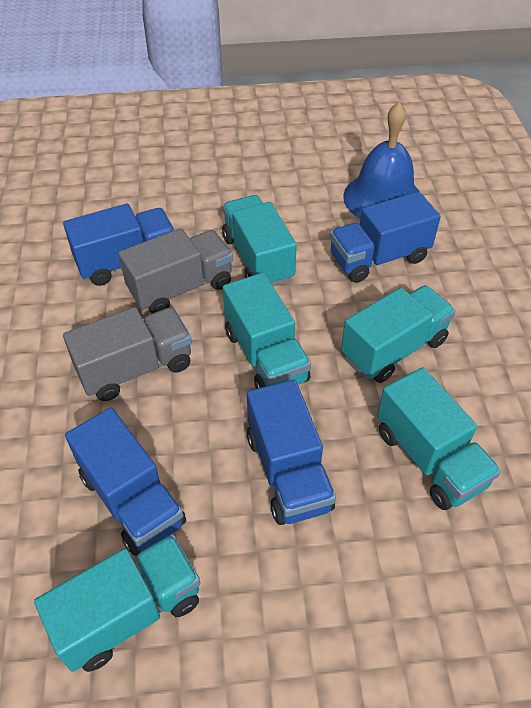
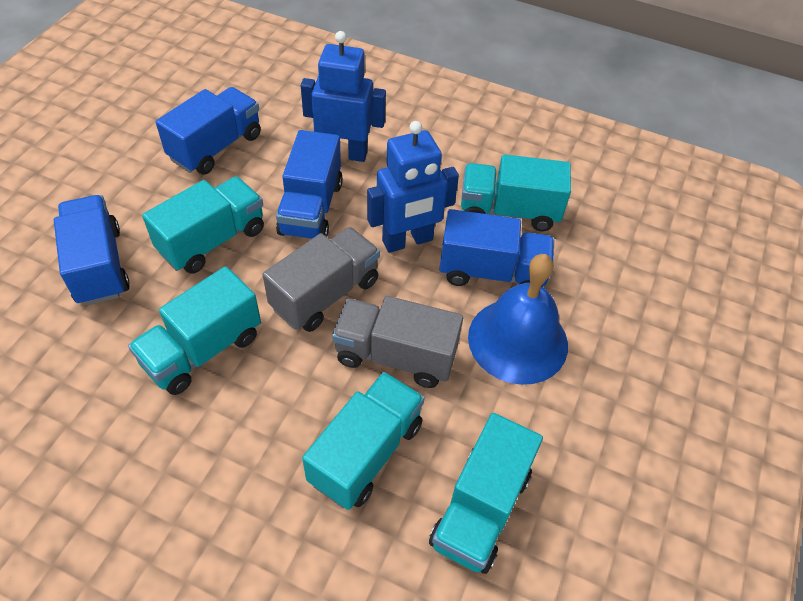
blue robot: none = 0 -> [301,31,386,162] [367,121,459,253] = 2

